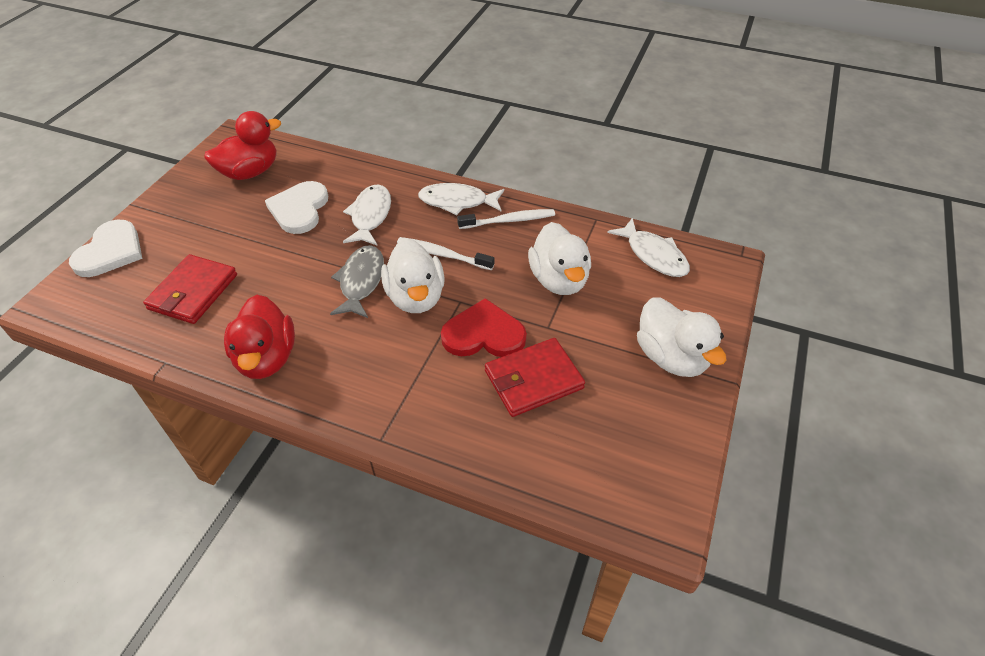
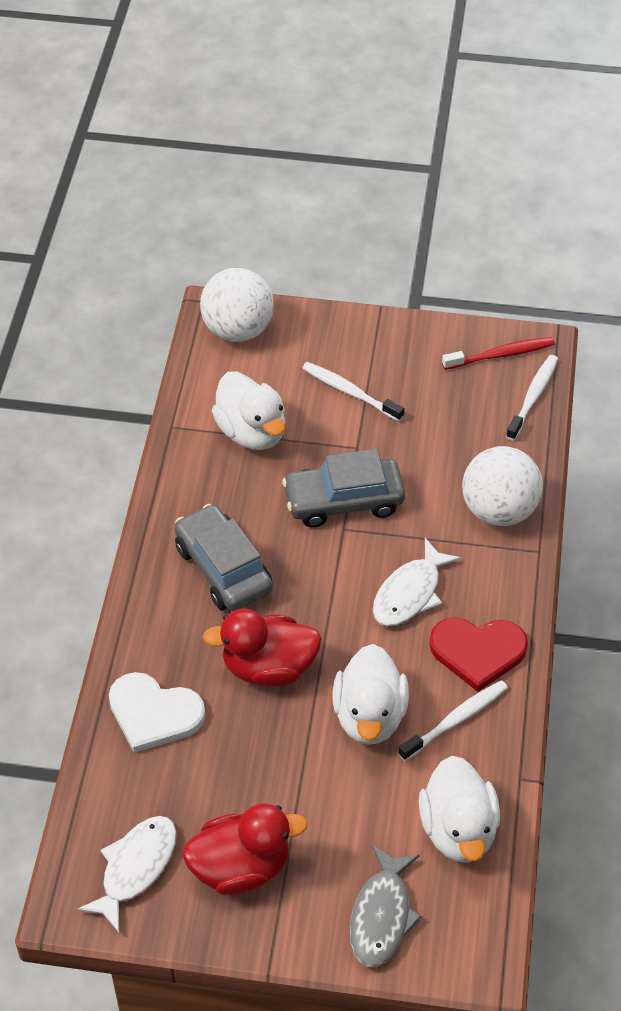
grey car: none = 0 -> [174,504,273,611] [282,449,405,527] = 2
red toothbrush: none = 0 -> [442,337,555,370] = 1
red wallet: [143,254,237,324] [485,338,585,417] = 2 -> none = 0
white ball: none = 0 -> [200,268,274,342] [462,446,543,526] = 2
white fish: [343,185,391,245] [418,183,504,215] [607,218,690,277] = 3 -> [77,816,177,933] [373,538,461,626] = 2
white heart: [69,219,142,277] [265,181,328,234] = 2 -> [109,672,205,753] = 1
white toothbrush: [397,237,494,270] [457,209,555,229] = 2 -> [302,362,405,421] [398,680,508,761] [506,355,558,441] = 3

